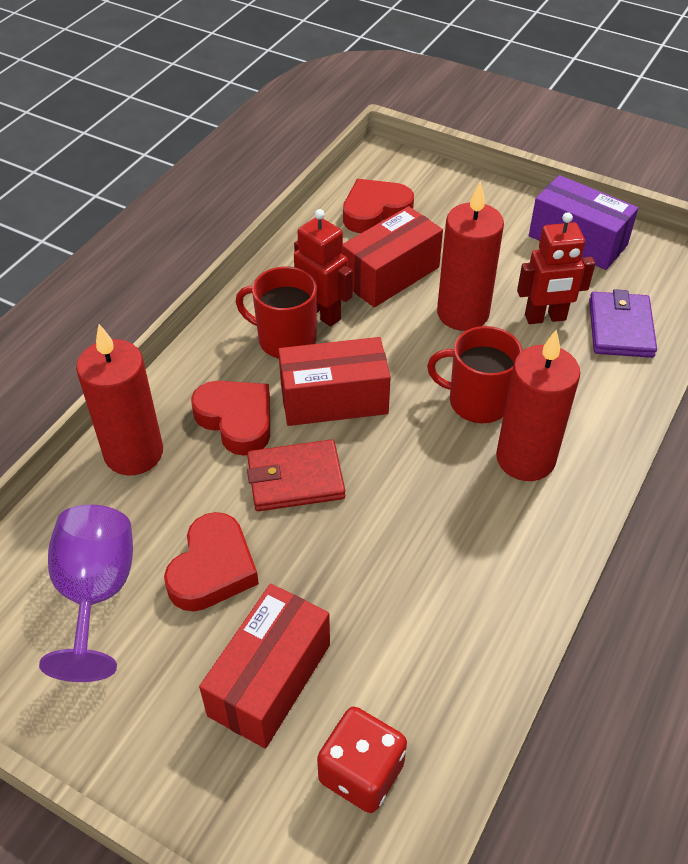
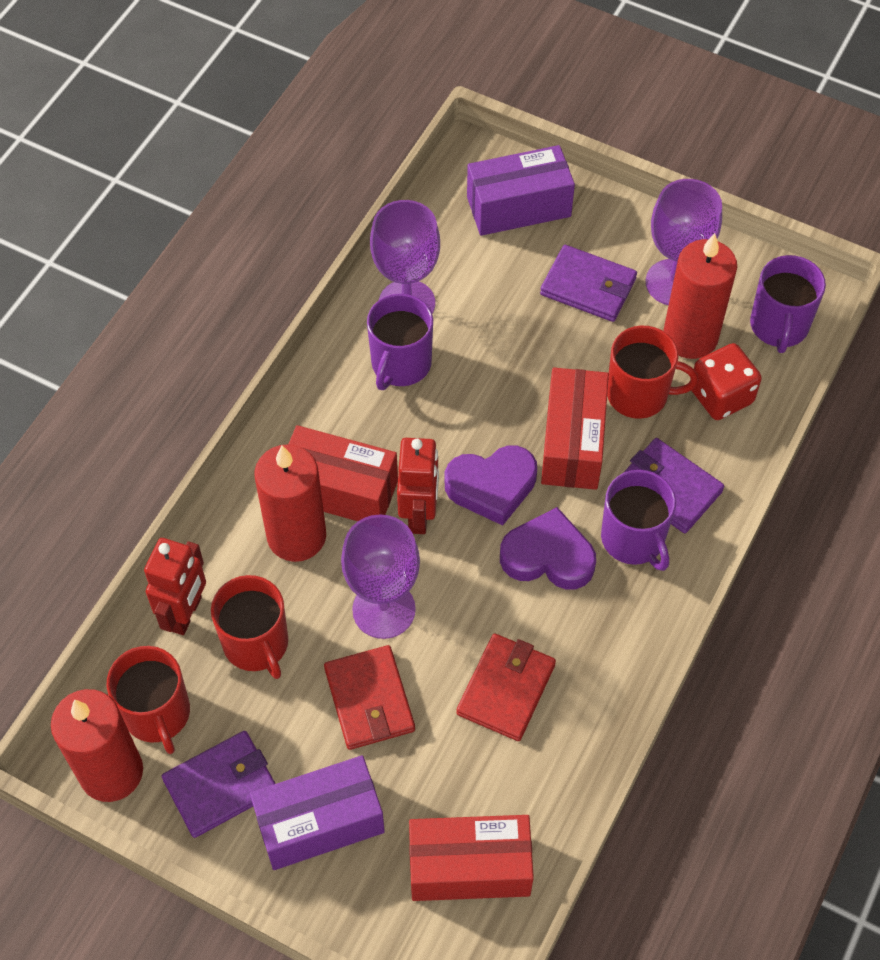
purple box: [529,175,638,270] = 1 -> [250,755,385,870] [467,145,575,236] = 2
purple goblet: [39,504,133,682] = 1 -> [341,514,420,639] [370,200,440,314] [645,179,722,305] = 3
purple heart: none = 0 -> [445,446,537,526] [500,507,596,590] = 2
purple mug: none = 0 -> [367,294,433,390] [601,470,676,571] [750,255,826,353] = 3
purple wallet: [589,289,657,358] = 1 -> [162,731,276,838] [540,245,637,322] [623,438,724,533] = 3
red heart: [164,512,259,612] [191,381,270,456] [343,179,414,233] = 3 -> none = 0
red mug: [236,267,317,359] [427,326,523,423] = 2 -> [107,646,190,754] [211,575,288,679] [607,326,698,419] = 3
red wallet: [247,440,345,511] = 1 -> [324,645,415,750] [456,633,556,741] = 2

